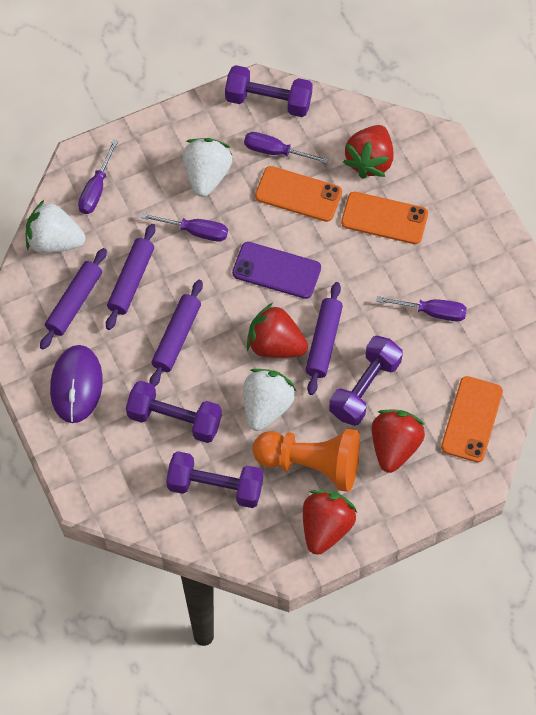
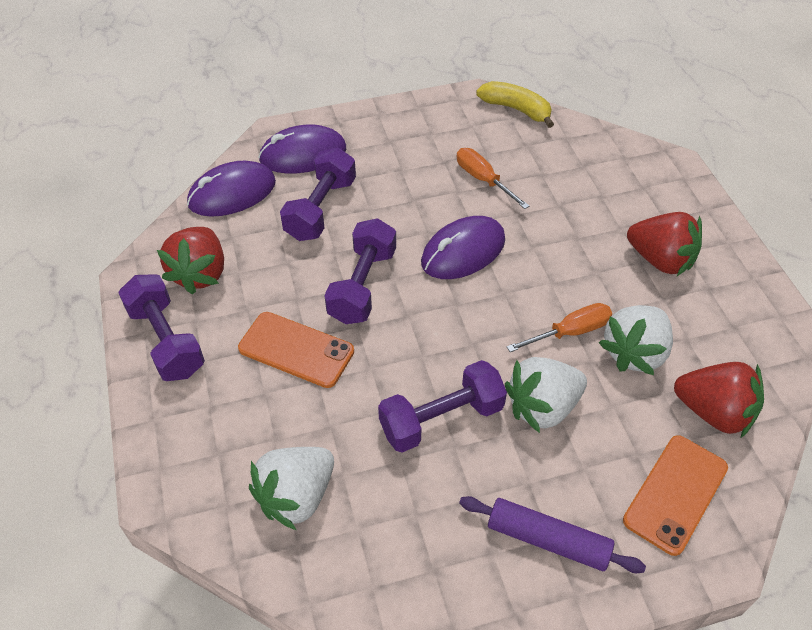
orange pawn: [253,429,360,492] = 1 -> none = 0
orange phone: [255,166,342,222] [341,192,428,244] [441,376,503,462] = 3 -> [238,312,354,388] [623,435,728,556] = 2
orange screwdriver: none = 0 -> [457,148,529,209] [507,303,612,352] = 2
purple mouse: [50,345,103,423] = 1 -> [187,161,276,217] [258,125,346,174] [421,216,505,279] = 3
purple phone: [232,242,321,299] = 1 -> none = 0
purple rolling pin: [40,248,107,350] [106,224,155,330] [150,280,203,387] [306,282,343,395] = 4 -> [459,496,646,573] = 1
purple screwdriver: [78,140,118,214] [141,213,228,242] [244,132,329,164] [376,296,467,321] = 4 -> none = 0
red strawberry: [247,303,308,358] [303,490,357,555] [343,125,393,179] [372,409,425,473] = 4 -> [157,227,224,295] [627,212,702,276] [674,362,764,438] = 3
yellow banana: none = 0 -> [476,81,554,128] = 1

